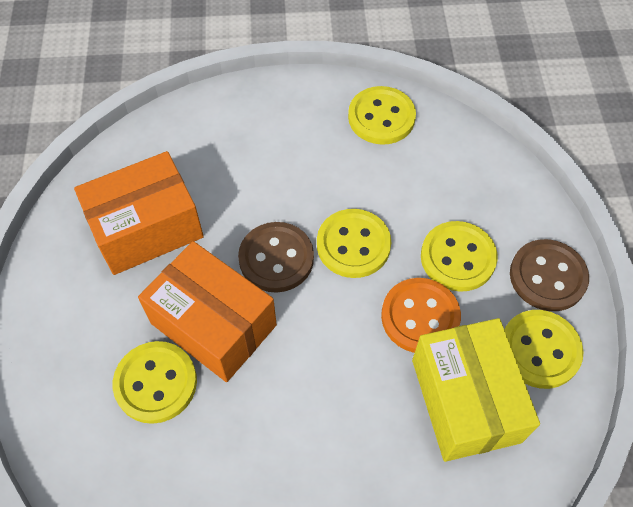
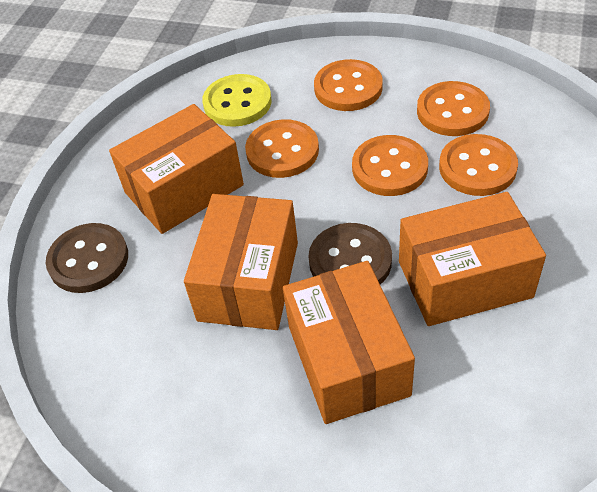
orange box: [74,151,204,275] [138,241,277,382] = 2 -> [109,104,244,234] [184,194,298,330] [283,261,415,424] [399,192,546,326] = 4
orange button: [381,278,461,353] = 1 -> [245,119,319,178] [314,59,383,111] [352,135,428,196] [417,81,490,136] [439,134,518,196] = 5
yellow box: [412,318,540,462] = 1 -> none = 0
yellow button: [113,341,197,424] [317,209,392,278] [348,86,416,145] [421,221,498,292] [504,310,584,389] = 5 -> [202,74,272,127] = 1

